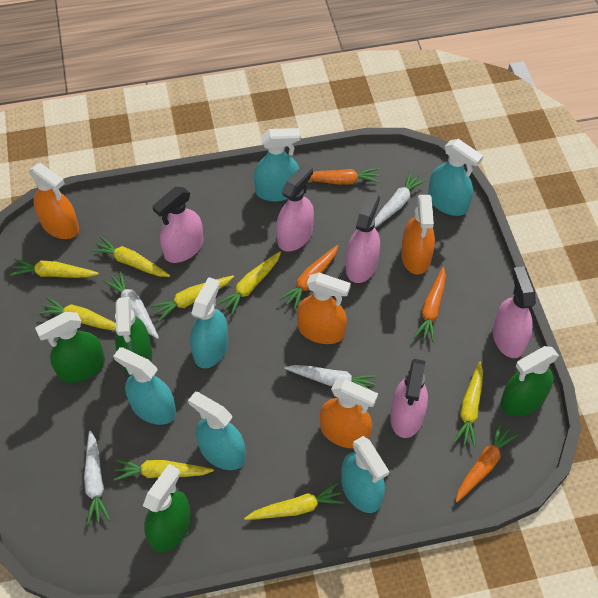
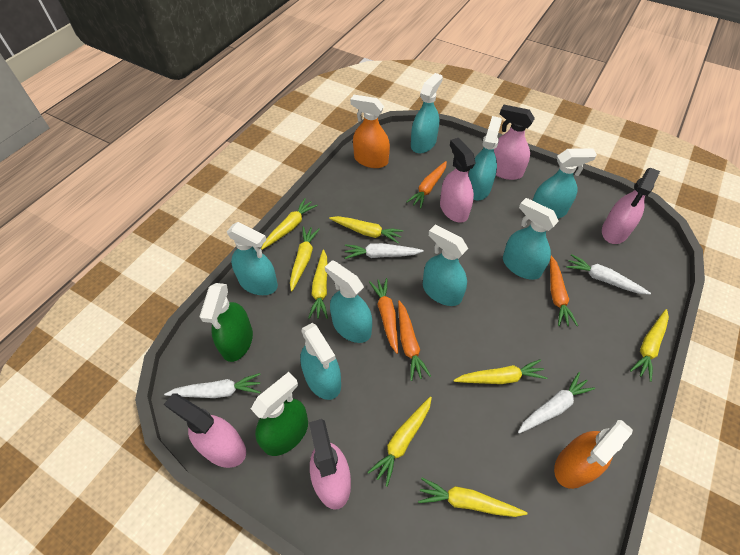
green spray bottle: [35,312,105,383] [115,297,152,376] [143,464,191,553] [500,346,559,416] = 4 -> [200,283,253,362] [251,372,308,456] = 2
orange spray bottle: [29,163,79,239] [297,272,351,344] [320,379,378,448] [401,195,435,275] = 4 -> [350,95,390,168] [554,420,633,489] = 2
turquoise spray bottle: [113,347,176,425] [188,392,246,470] [190,277,228,368] [254,128,300,201] [341,436,390,513] [428,139,483,216] = 6 -> [227,222,278,295] [300,323,341,400] [325,260,372,343] [411,73,443,153] [423,225,468,306] [469,116,502,200] [503,198,559,280] [532,148,597,219] = 8

